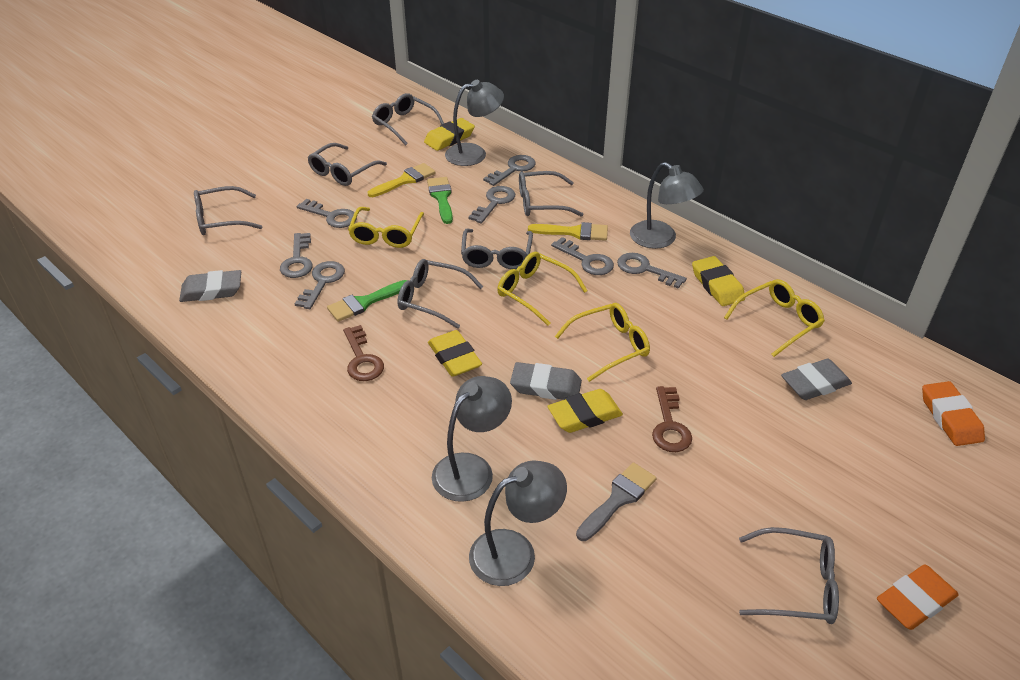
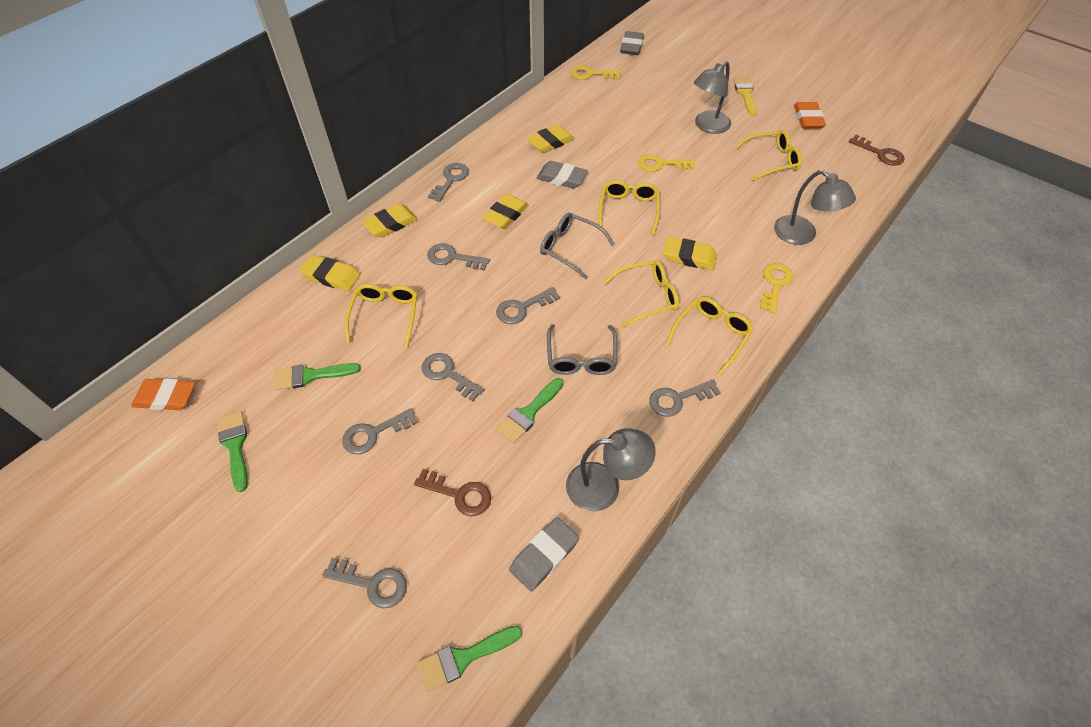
green brush: [327,280,408,322] [427,177,453,224] = 2 -> [217,411,248,492] [274,363,361,390] [417,626,523,692] [496,378,564,443] = 4
grey brush: [576,463,656,541] = 1 -> none = 0
grey glasses: [194,186,262,235] [308,143,387,186] [372,93,444,146] [398,259,483,329] [461,229,533,269] [519,171,583,217] [739,527,839,624] = 7 -> [540,213,615,279] [547,324,618,375] = 2
grey lamp: [432,376,512,502] [445,80,504,166] [469,460,567,586] [630,162,704,249] = 4 -> [566,428,656,512] [694,61,731,134] [774,170,856,245] = 3
yellow brush: [368,163,436,197] [528,222,608,241] = 2 -> [733,77,757,116] = 1
yellow eraser: [424,118,475,151] [428,330,482,377] [547,389,623,433] [692,256,745,306] = 4 -> [300,255,360,291] [362,204,418,238] [482,194,529,229] [527,124,574,153] [663,237,717,270] = 5
yellow glasses: [348,207,424,248] [497,252,588,326] [555,303,650,382] [724,279,825,357] = 4 -> [345,284,418,347] [598,180,660,236] [603,260,679,327] [666,297,754,375] [733,130,802,181] = 5
yellow key: none = 0 -> [571,66,621,80] [638,154,695,172] [760,263,793,313] = 3

